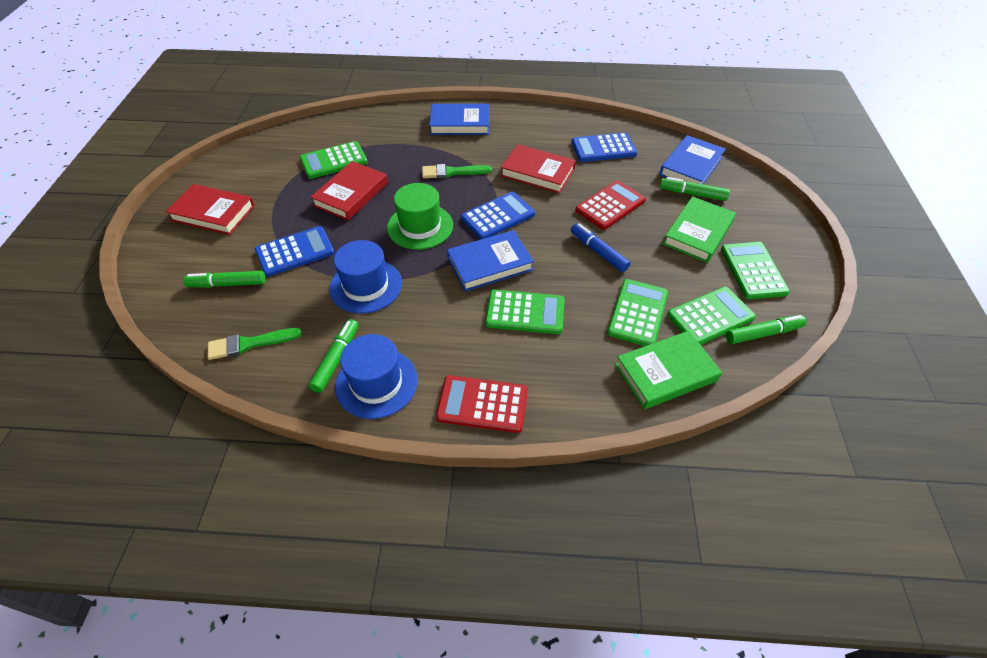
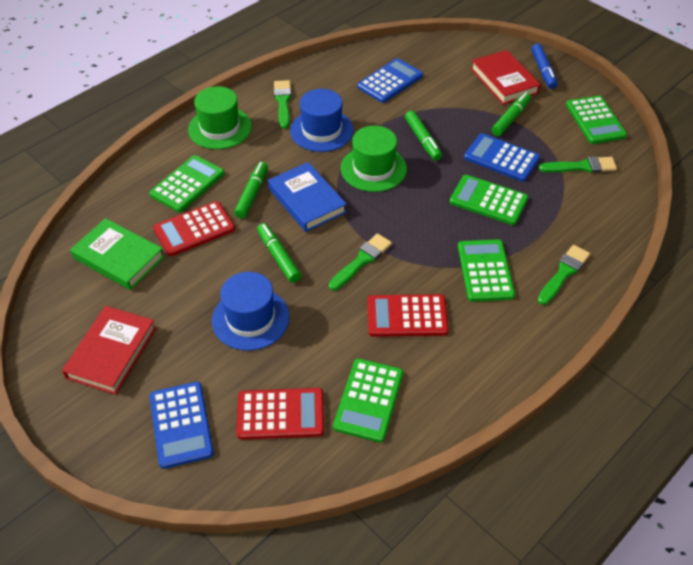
blue book: [429,104,489,135] [447,230,534,291] [659,135,726,184] = 3 -> [268,162,347,232] = 1
green book: [615,331,722,409] [663,196,736,263] = 2 -> [70,218,165,290] = 1
green brush: [208,328,302,360] [422,164,492,178] = 2 -> [274,80,292,129] [329,233,392,291] [537,245,590,305] [539,156,617,173] = 4
green hat: [387,183,453,250] = 1 -> [188,86,252,149] [341,126,407,192] = 2
red book: [166,184,255,235] [310,161,388,221] [501,144,576,194] = 3 -> [62,306,156,395] [471,50,541,105] = 2
red calculator: [436,375,528,433] [575,180,646,230] = 2 -> [153,201,235,256] [237,388,324,440] [367,294,449,337] = 3

